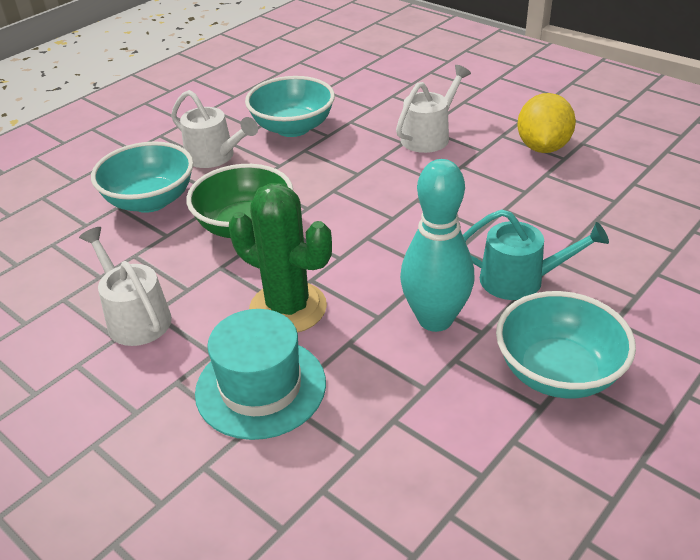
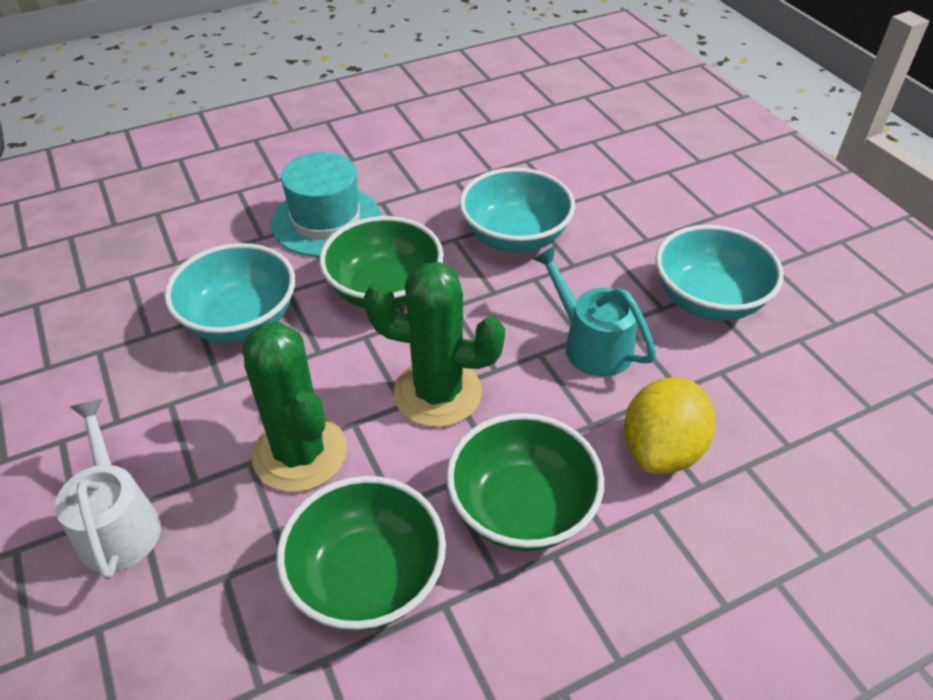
green bowl: [186,164,293,238] = 1 -> [276,476,446,631] [319,216,444,308] [446,413,604,551] = 3
green cactus: [229,183,332,333] = 1 -> [242,322,347,492] [364,262,505,427] = 2
turquoise bowling pin: [400,159,475,332] = 1 -> none = 0
white watering can: [79,227,172,346] [171,90,258,168] [396,65,471,153] = 3 -> [55,399,161,580] = 1

